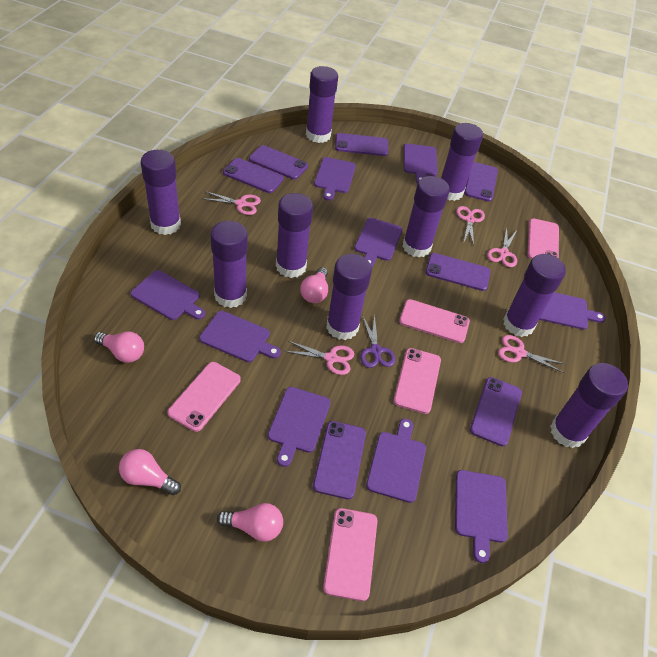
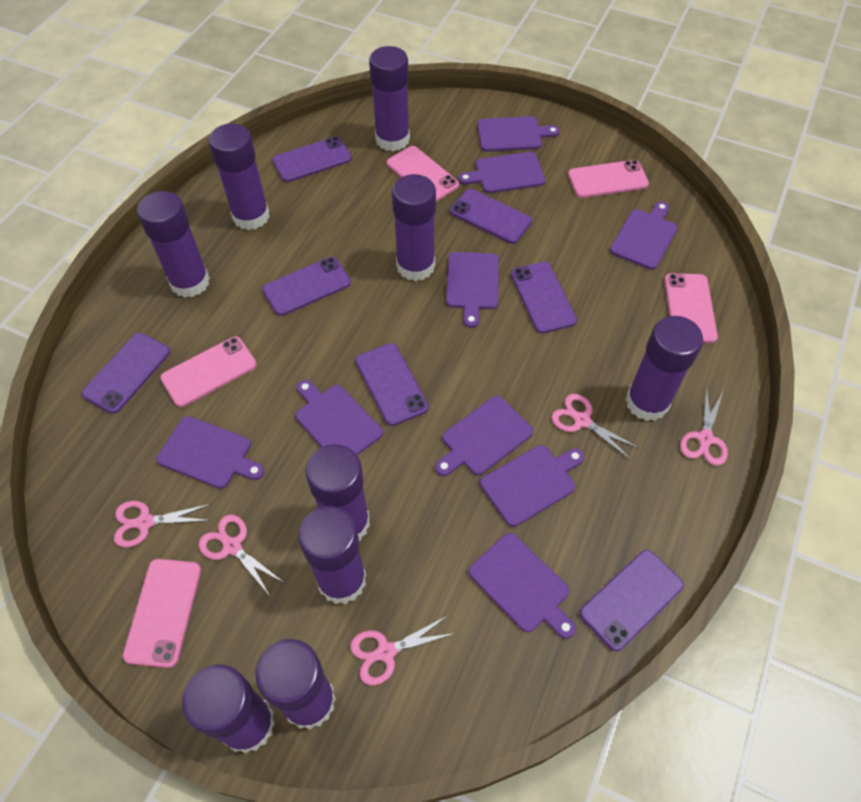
pink light bulb: [94,332,144,363] [119,449,181,495] [217,503,283,542] [300,267,328,303] = 4 -> none = 0
purple scissors: [360,314,395,368] = 1 -> none = 0

